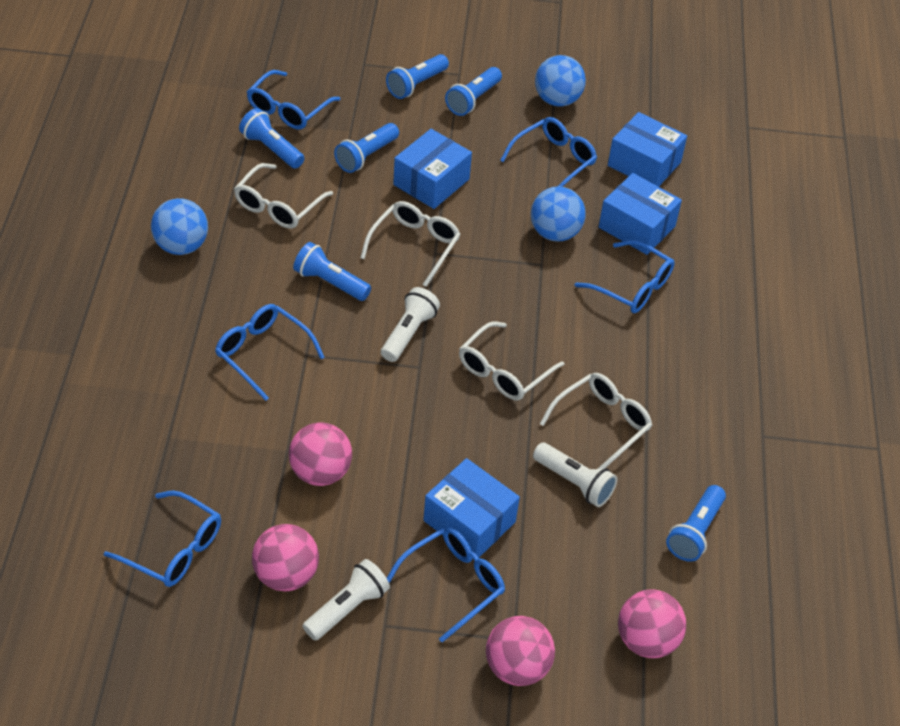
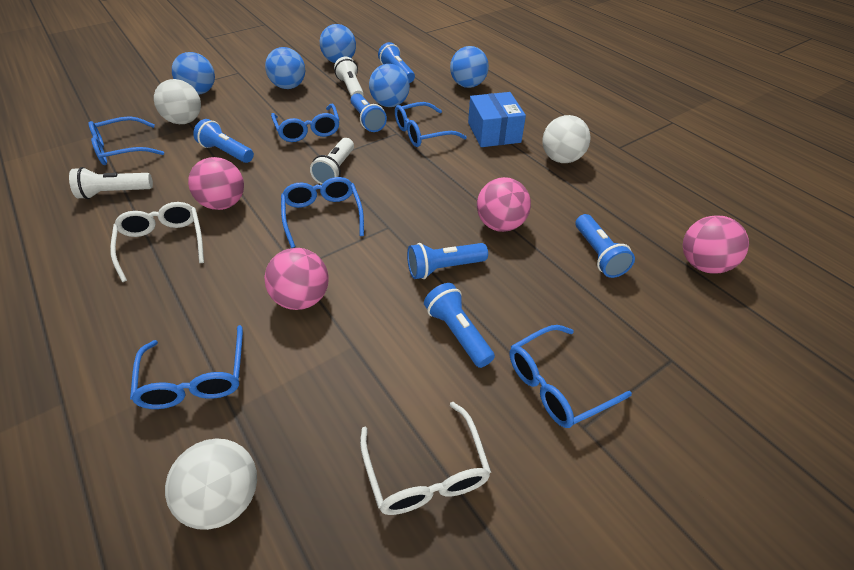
blue ball: [151,198,208,255] [531,186,586,242] [535,55,586,107] = 3 -> [172,52,215,95] [265,47,305,89] [320,24,356,63] [369,64,410,107] [450,46,489,88] = 5
blue box: [393,129,472,209] [423,458,520,557] [599,173,682,255] [608,112,687,187] = 4 -> [468,92,526,147] = 1
white ball: none = 0 -> [154,79,201,124] [165,438,257,530] [543,115,590,163] = 3
white glasses: [234,163,333,229] [360,201,461,287] [459,322,564,400] [540,373,652,469] = 4 -> [110,202,204,282] [360,402,491,515] = 2

